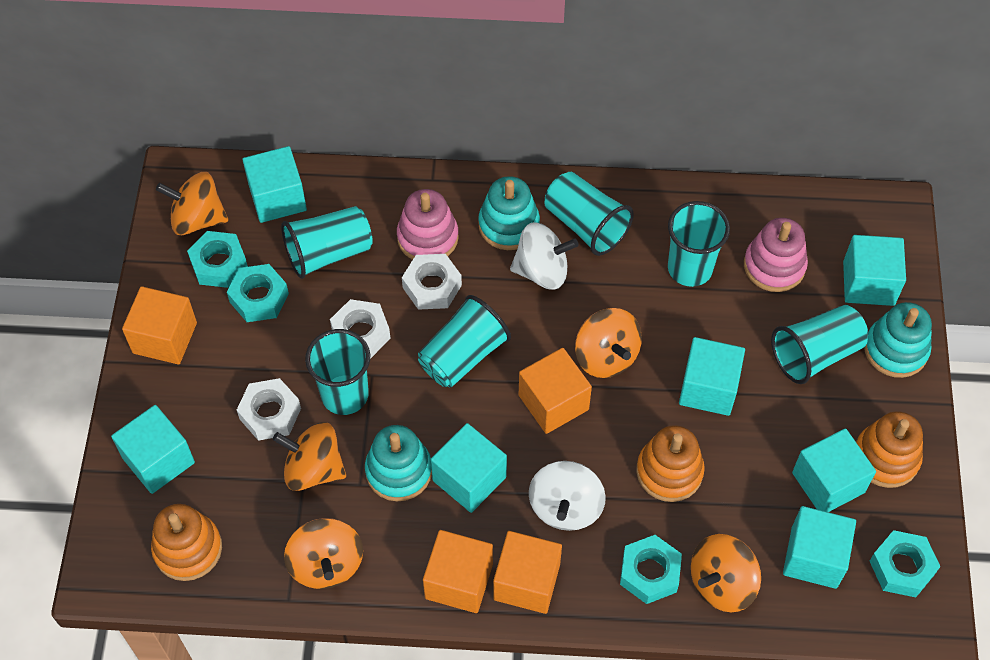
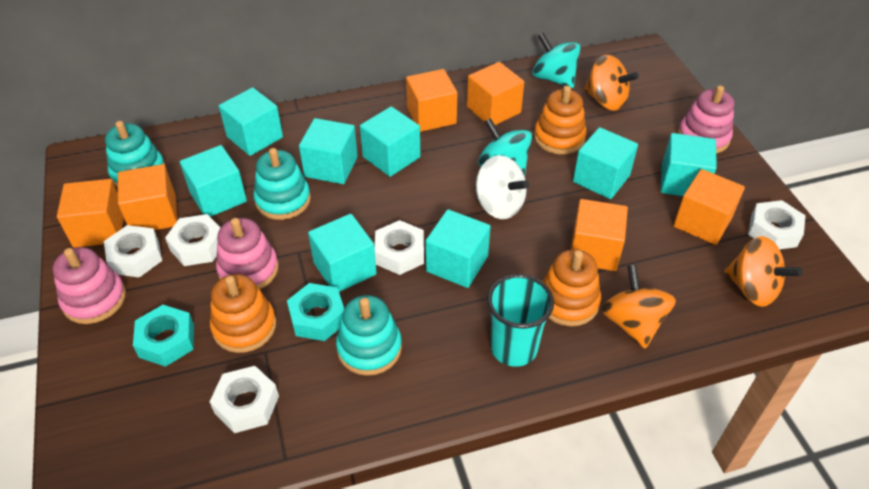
orange cube: [122,286,197,364] [423,530,493,613] [493,531,562,614] [519,348,592,434] = 4 -> [57,179,124,248] [118,164,177,230] [406,69,457,132] [467,62,524,125] [571,199,628,271] [673,169,745,245] = 6
orange spinning top: [156,172,228,235] [273,422,346,491] [284,518,363,589] [575,308,642,378] [691,534,761,612] = 5 -> [584,55,639,110] [601,264,676,348] [724,236,802,307] = 3
pink stacking toy: [397,189,459,260] [744,218,808,292] = 2 -> [53,247,126,324] [216,218,279,289] [678,85,734,154] = 3
turquoise cube: [111,405,195,494] [243,146,307,223] [431,423,507,513] [679,337,745,416] [783,506,856,589] [792,428,876,512] [843,235,906,306] = 7 -> [180,145,247,217] [219,88,283,156] [299,118,358,184] [308,214,377,292] [360,106,420,177] [425,209,491,288] [573,127,638,199] [661,133,717,196] = 8
turquoise cup: [281,206,373,279] [305,329,370,415] [418,295,511,388] [545,172,634,256] [668,201,730,287] [771,305,868,384] = 6 -> [487,274,554,367] = 1
turquoise nut: [187,231,248,288] [227,264,289,322] [620,535,682,604] [870,530,941,597] = 4 -> [133,305,194,367] [287,283,344,341] = 2
turquoise spinning top: none = 0 -> [478,118,532,176] [532,33,580,88] = 2
white nut: [237,378,301,441] [330,299,391,359] [402,254,462,310] = 3 -> [104,225,162,278] [165,214,220,266] [210,366,279,433] [375,220,424,275] [748,200,806,249] = 5
white spinning top: [510,222,579,290] [529,461,606,531] = 2 -> [476,155,529,219] = 1

